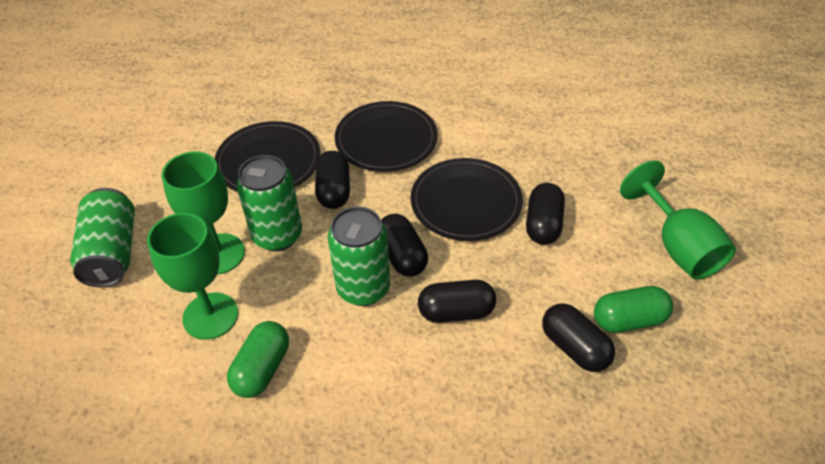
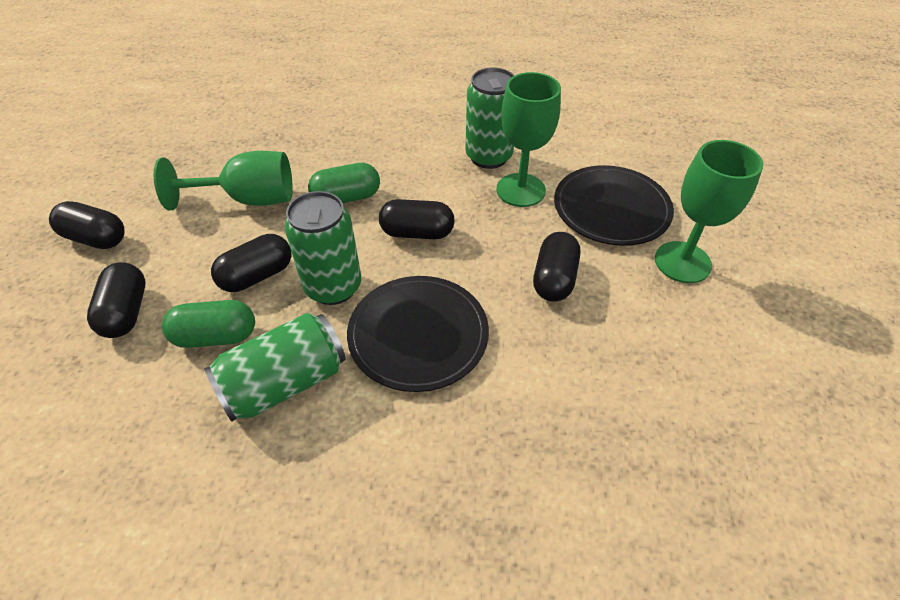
black plate: [215,121,320,192] [335,101,438,172] [411,158,523,241] = 3 -> [347,276,489,392] [554,165,674,246] = 2

